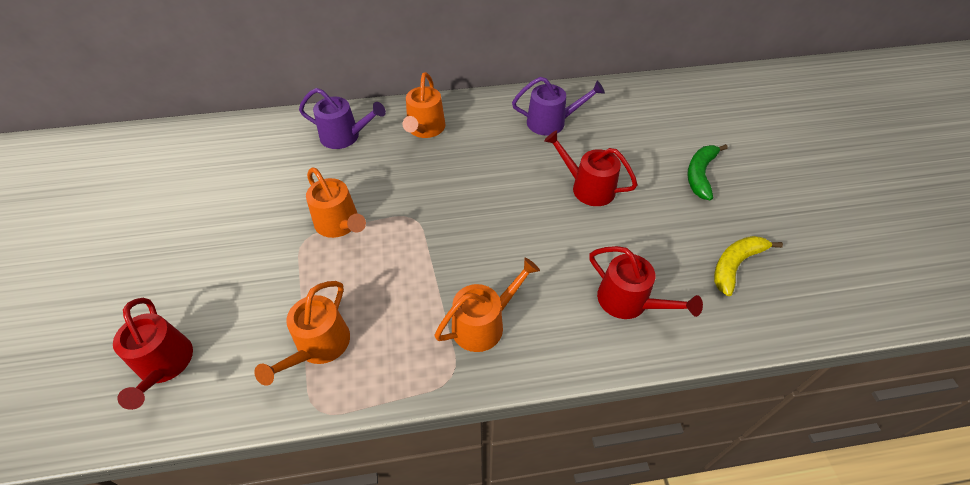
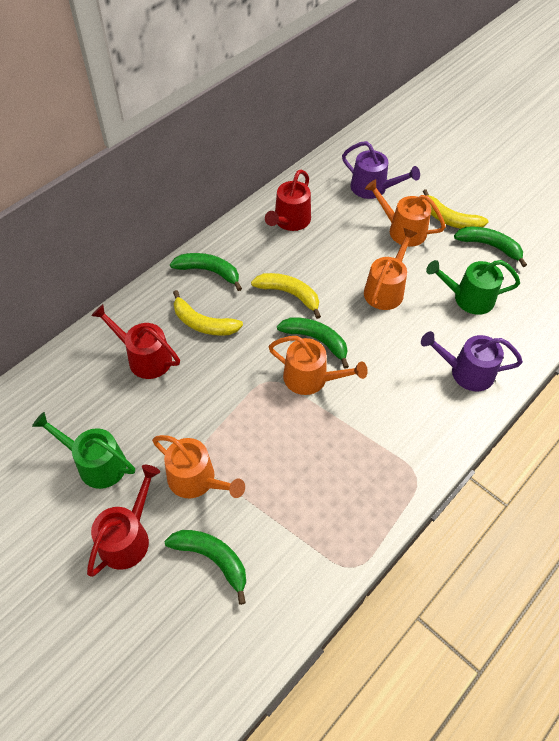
green banana: [687,144,728,201] = 1 -> [165,530,246,605] [170,253,242,291] [277,317,349,369] [454,226,527,267] = 4
green watering can: none = 0 -> [32,412,135,489] [426,260,520,315] = 2
yellow banana: [714,236,783,296] = 1 -> [173,290,243,336] [251,273,321,319] [423,189,489,229] = 3

